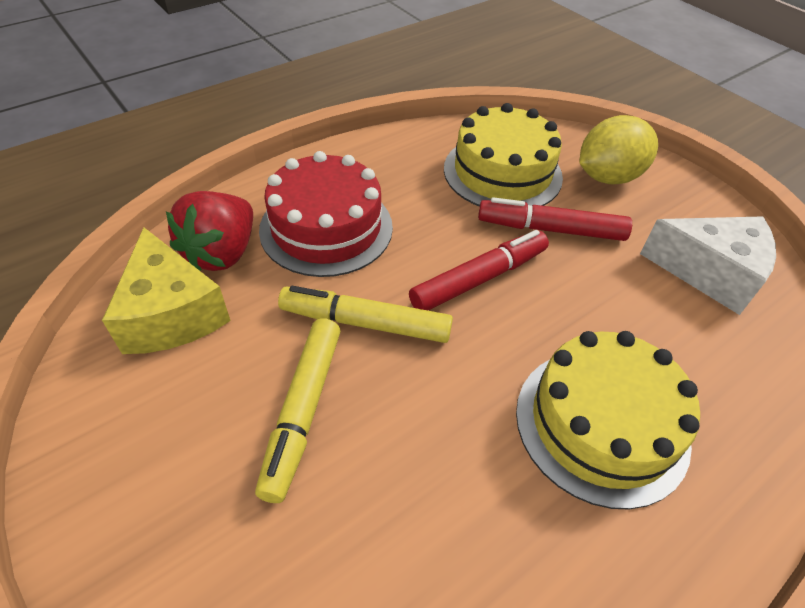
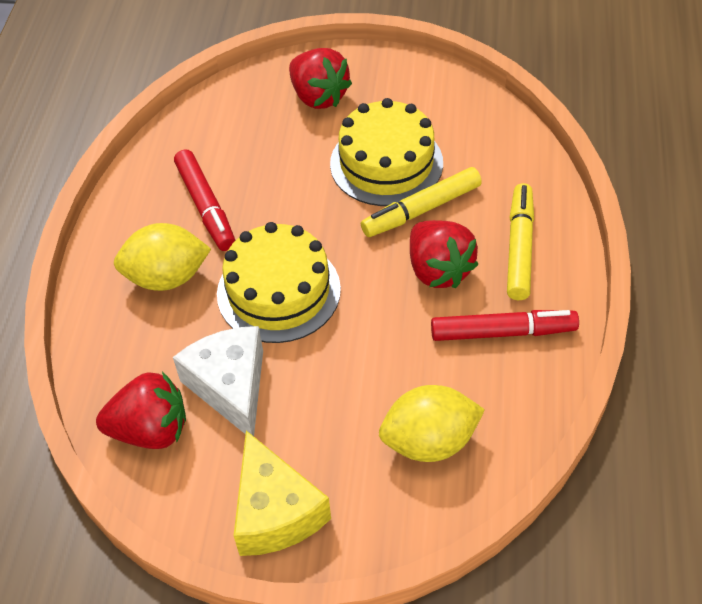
red cake: [259,151,393,277] = 1 -> none = 0
red strawberry: [166,191,253,271] = 1 -> [96,372,186,449] [289,48,352,109] [410,220,479,288] = 3
yellow lemon: [579,115,658,184] = 1 -> [114,223,211,291] [379,385,485,462] = 2

